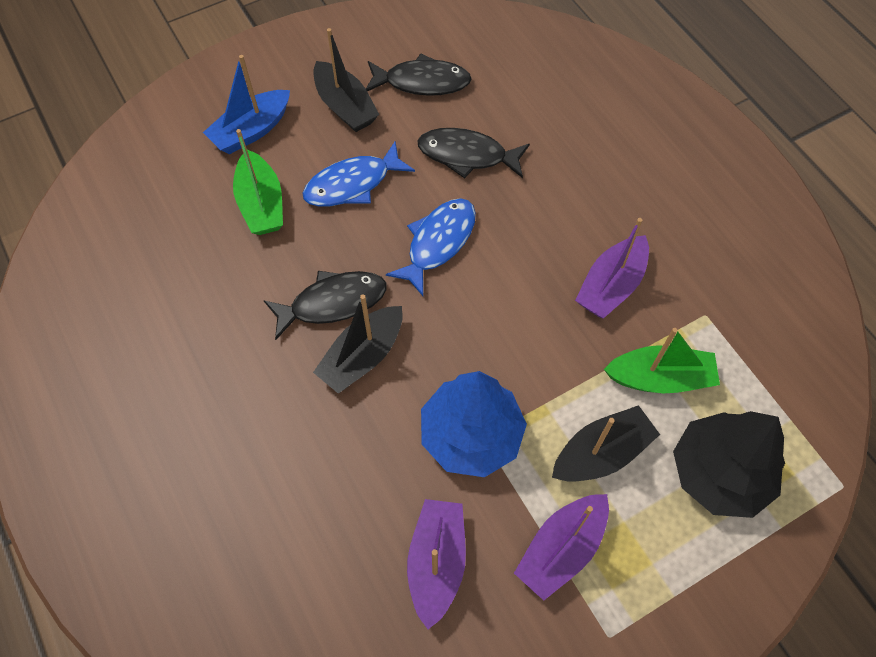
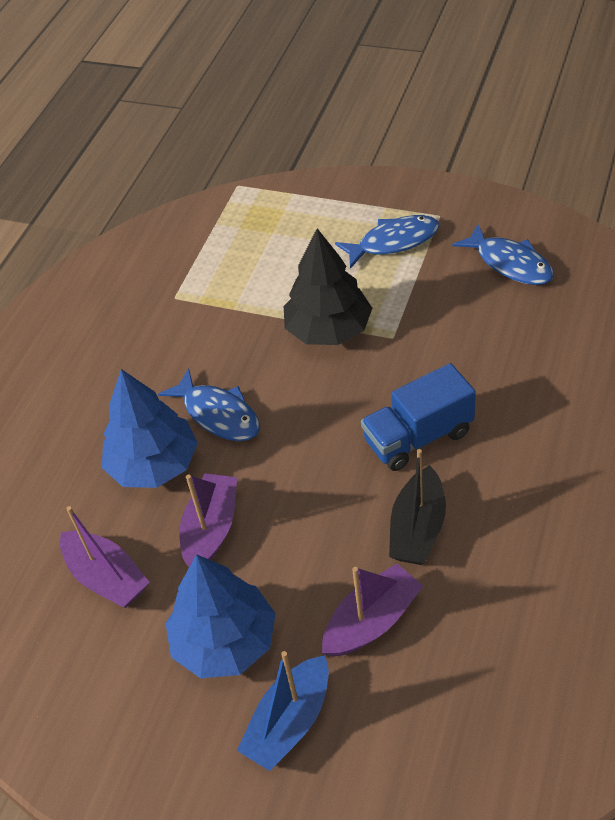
black boat: [313,28,380,132] [313,294,403,393] [552,405,660,481] = 3 -> [389,449,446,565] = 1
black fish: [263,271,387,340] [366,53,472,96] [417,128,530,179] = 3 -> none = 0
blue fish: [303,142,415,207] [386,198,476,296] = 2 -> [158,368,260,441] [335,215,439,269] [452,224,554,285] = 3
blue tree: [421,371,527,477] = 1 -> [102,369,198,488] [166,554,276,678] = 2
blue truck: none = 0 -> [361,363,476,471] = 1
green boat: [233,129,283,235] [604,328,720,393] = 2 -> none = 0

